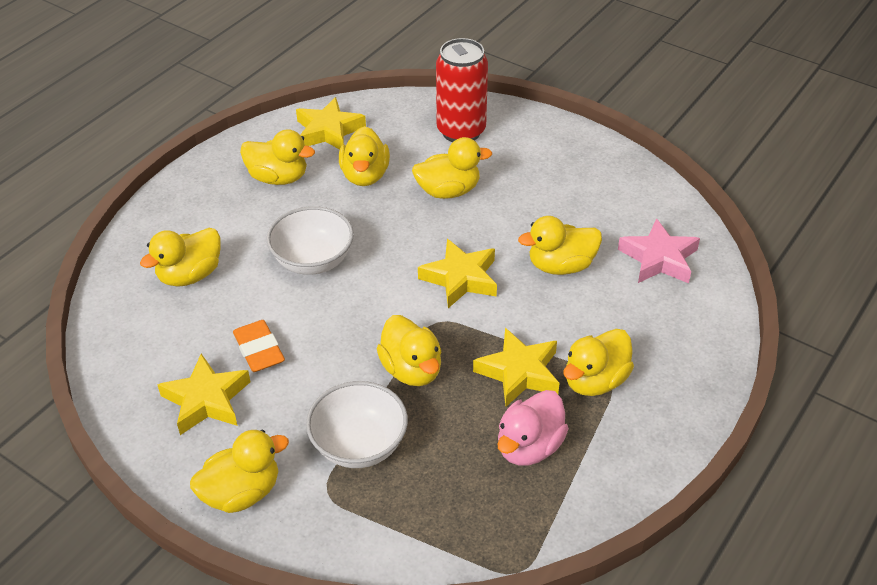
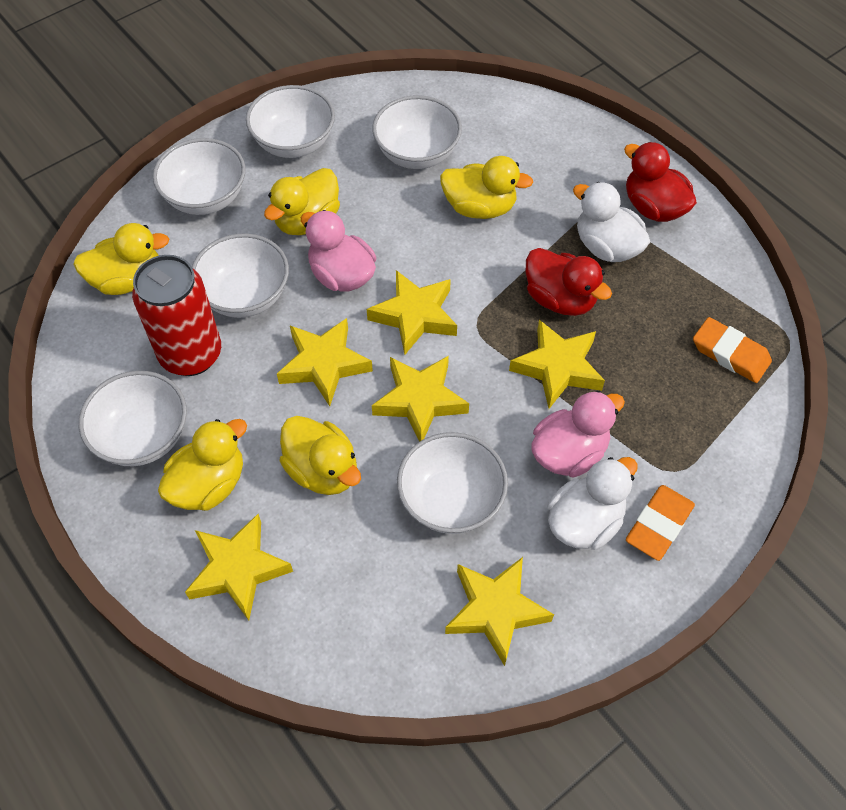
orange eraser: [233,320,285,372] = 1 -> [626,485,695,561] [693,317,772,383] = 2
pink duck: [497,390,569,466] = 1 -> [301,210,376,292] [531,391,625,478] = 2
pink star: [618,218,700,283] = 1 -> none = 0
red duck: none = 0 -> [526,248,612,316] [624,142,697,222] = 2
white bowl: [266,206,354,275] [306,381,408,468] = 2 -> [79,371,187,466] [153,138,246,215] [192,233,289,318] [246,85,335,158] [372,95,462,169] [397,432,508,534] = 6
white duck: none = 0 -> [547,457,638,550] [573,182,650,262] = 2
yellow duck: [140,228,221,287] [190,430,289,513] [240,129,315,185] [339,126,390,186] [376,315,442,386] [412,137,492,199] [518,216,602,275] [563,329,634,396] = 8 -> [73,223,169,295] [158,419,247,511] [264,168,340,235] [280,416,361,495] [440,156,533,219] = 5
yellow star: [158,353,250,435] [296,97,366,150] [418,239,497,308] [473,328,560,407] = 4 -> [185,514,293,620] [277,318,373,406] [367,270,457,355] [372,356,469,442] [445,557,554,666] [509,320,605,409] = 6

